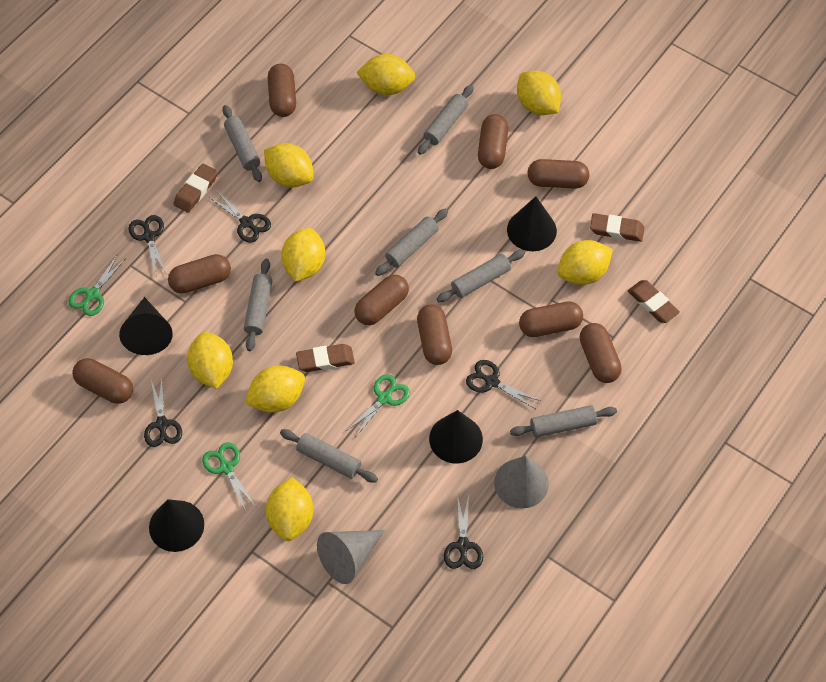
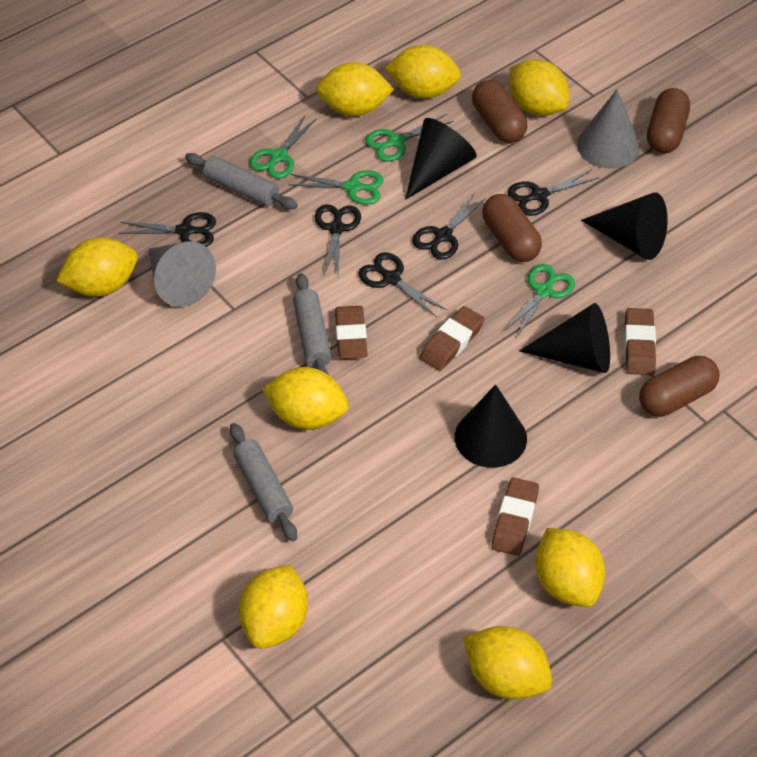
brown capsule: [72,358,133,404] [168,254,231,294] [268,64,296,117] [355,275,409,325] [417,304,452,365] [478,114,508,169] [519,301,583,337] [527,159,590,189] [580,323,622,383] = 9 -> [472,80,527,143] [482,194,542,262] [639,356,720,417] [647,88,690,153] = 4
green scissors: [68,254,126,316] [202,442,256,512] [346,374,410,437] = 3 -> [250,116,317,179] [288,170,384,205] [365,114,454,162] [504,264,575,337] = 4
grey rolling pin: [223,105,262,182] [244,259,272,351] [280,429,378,483] [375,209,448,276] [418,85,474,155] [437,250,525,302] [510,405,617,437] = 7 -> [185,153,298,210] [230,423,297,541] [293,273,332,375] = 3

